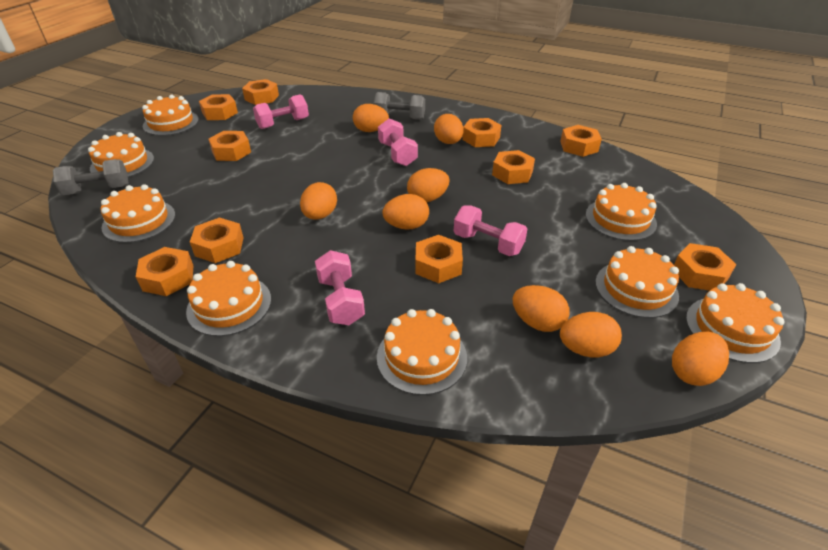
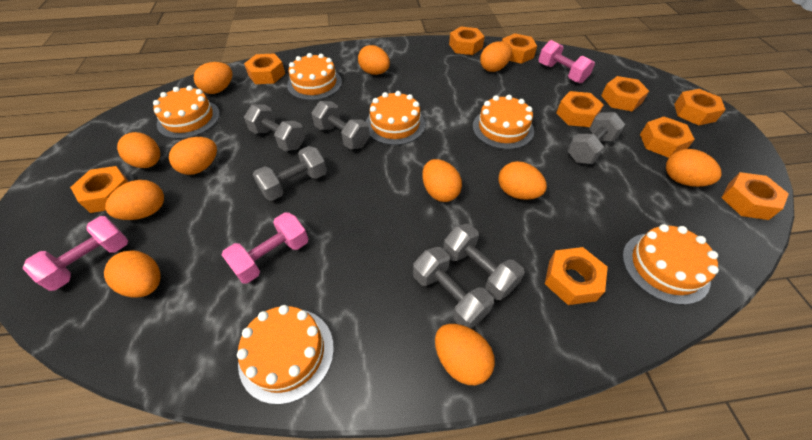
grey dumbbell: [53,159,129,195] [374,92,425,120] = 2 -> [244,104,305,151] [253,146,327,201] [311,101,370,149] [413,247,494,328] [443,224,525,300] [567,112,625,164] = 6
orange cake: [88,132,154,177] [101,184,175,243] [142,95,199,136] [186,261,271,336] [377,309,467,395] [586,183,657,241] [595,246,679,318] [686,283,785,363] = 8 -> [153,86,220,139] [237,305,334,404] [287,53,342,100] [366,91,425,145] [473,95,534,149] [622,224,719,305] = 6
orange egg: [300,182,337,220] [353,104,389,132] [383,194,429,230] [407,168,449,202] [434,114,463,144] [513,285,569,332] [560,312,622,358] [672,331,729,386] = 8 -> [104,250,160,298] [105,180,164,220] [117,132,160,168] [169,137,217,175] [194,62,233,94] [358,45,390,75] [422,159,462,202] [435,324,495,385] [480,41,512,72] [499,161,547,200] [666,149,722,187] = 11
pink dumbbell: [253,94,309,129] [315,250,365,325] [378,118,418,166] [454,206,527,256] = 4 -> [22,216,128,291] [222,212,308,284] [539,40,595,83] = 3

